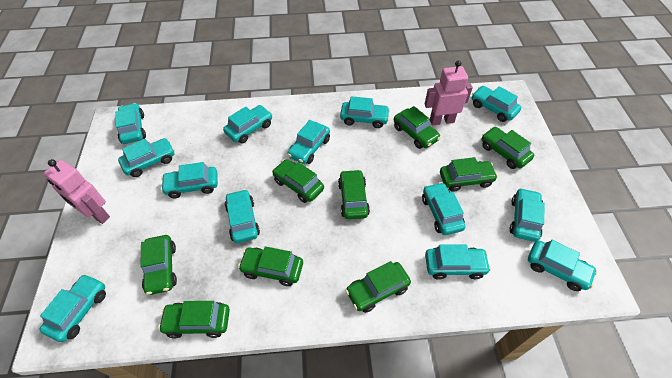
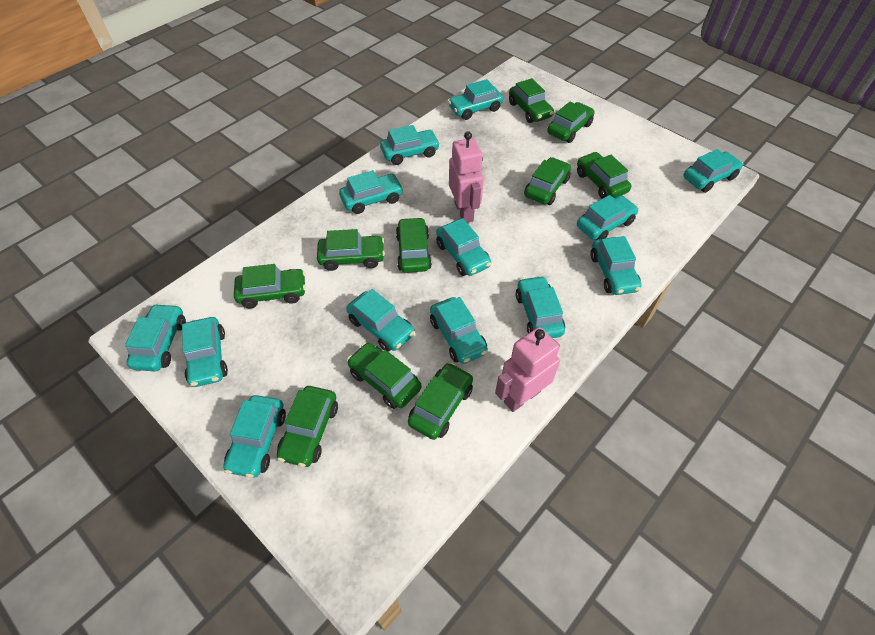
green car: [140,235,177,295] [158,301,230,338] [238,246,303,286] [272,159,324,203] [338,169,370,219] [345,261,411,313] [394,106,441,149] [440,157,498,192] [482,127,534,169] = 9 -> [234,264,306,308] [277,386,338,467] [317,229,385,271] [347,343,422,409] [396,217,432,273] [408,362,473,440] [509,78,554,123] [524,157,571,205] [547,102,595,143] [577,152,631,199] = 10

